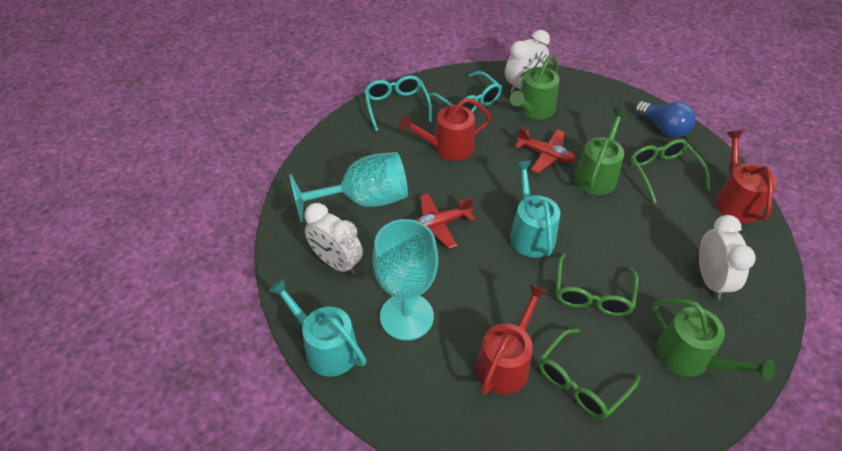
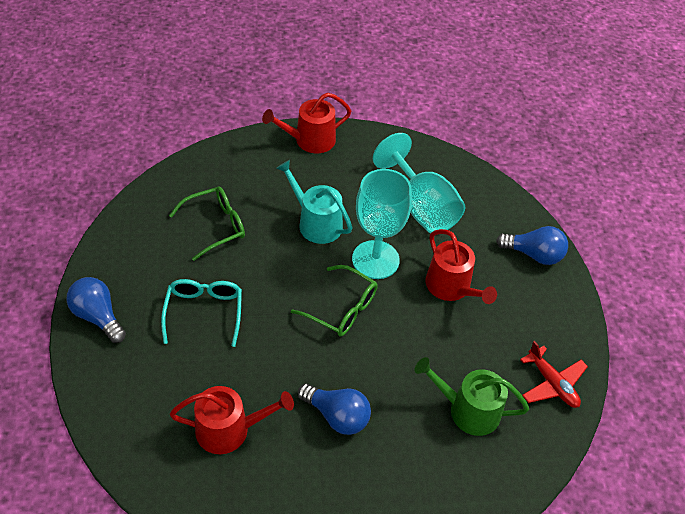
blue light bulb: [635,101,696,138] = 1 -> [67,277,126,343] [298,384,371,435] [496,226,568,265] = 3
green glasses: [539,328,641,419] [556,253,639,316] [630,139,710,203] = 3 -> [169,187,245,261] [291,265,378,337] = 2
green watering can: [510,55,559,120] [574,108,628,195] [652,299,775,381] = 3 -> [414,357,529,436] = 1
red plane: [415,193,475,249] [515,127,576,173] = 2 -> [520,341,588,408] = 1
turquoise glasses: [364,75,432,131] [429,71,502,112] = 2 -> [161,279,242,347] = 1
turquoise watering can: [268,279,366,377] [510,161,560,258] = 2 -> [276,160,353,244] = 1
white clock: [304,203,363,275] [505,30,550,93] [699,215,756,300] = 3 -> none = 0

